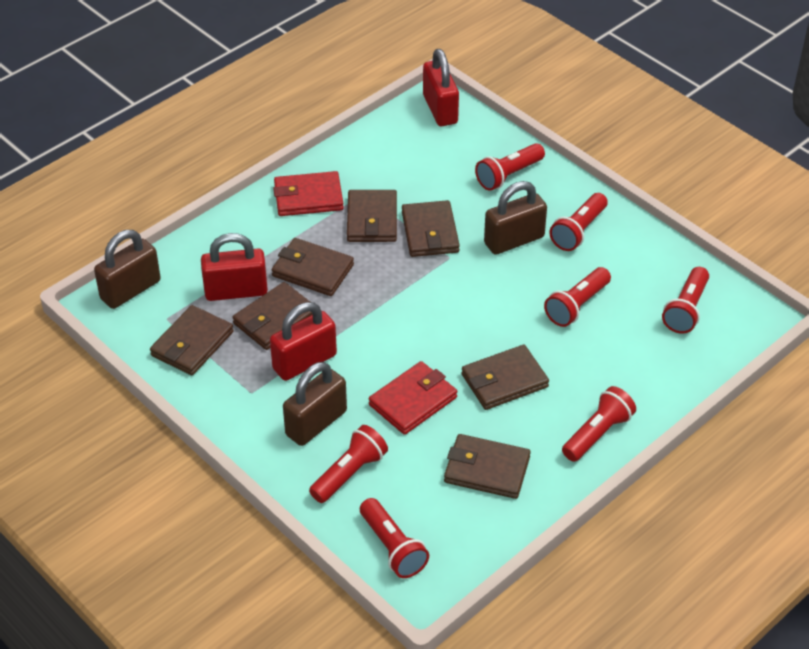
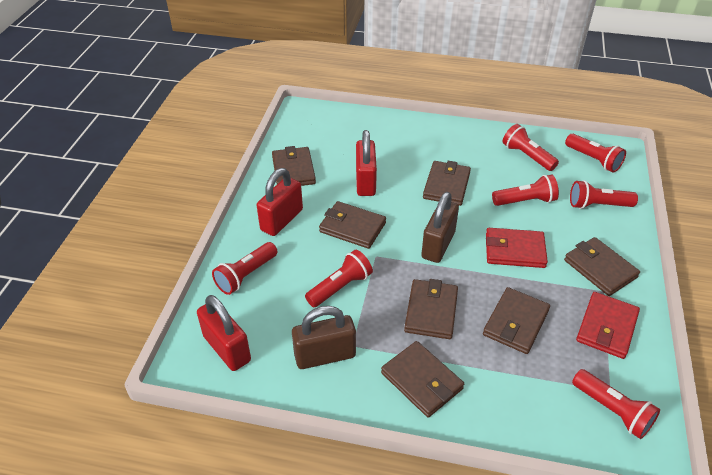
brown padlock: [94,230,161,309] [283,362,347,446] [484,181,547,255] = 3 -> [292,306,356,369] [421,192,459,263] = 2

